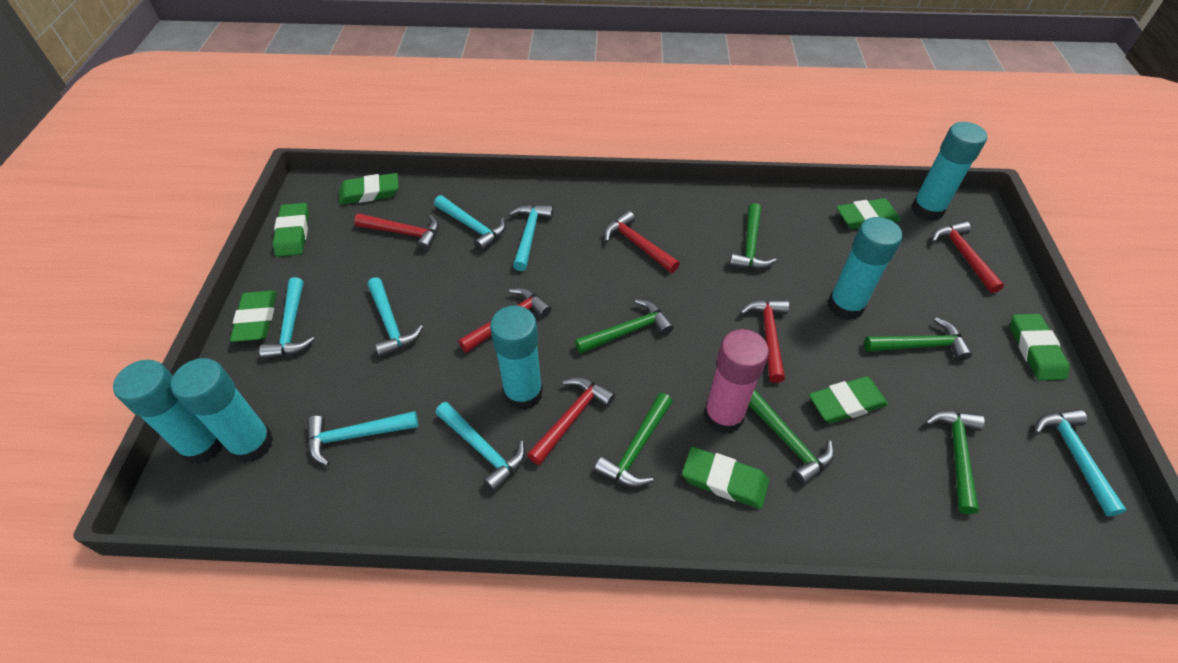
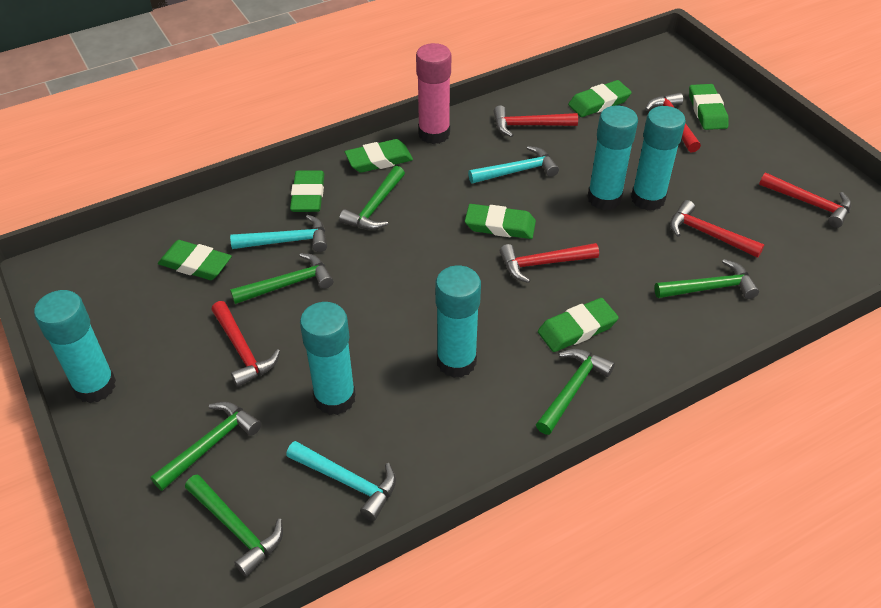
turquoise hammer: [259,277,315,359] [307,411,418,466] [367,277,423,358] [434,195,506,251] [435,402,525,492] [509,204,553,271] [1035,409,1126,516] = 7 -> [230,215,327,252] [286,441,396,521] [468,146,559,184] = 3

